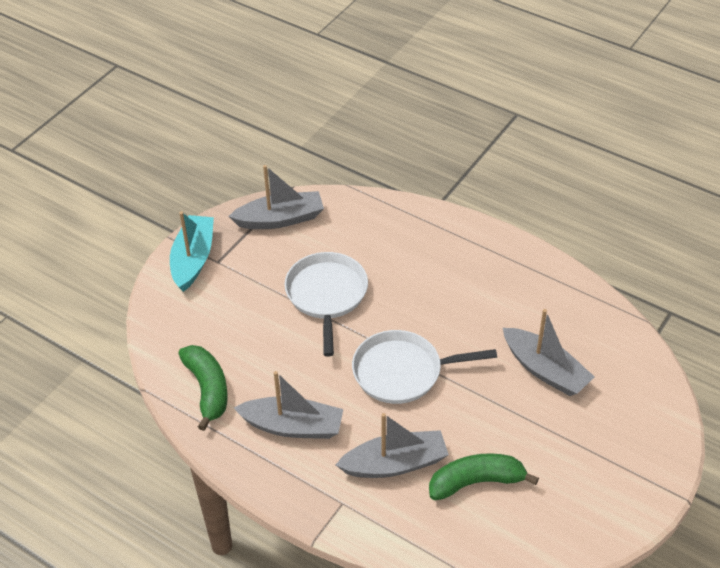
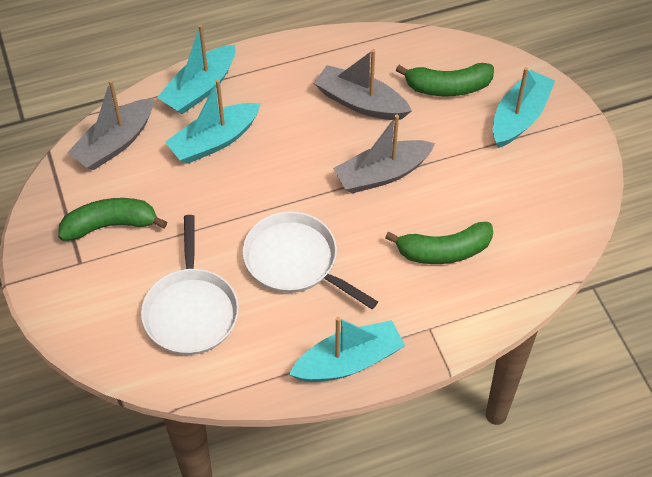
green banana: [178,345,228,431] [429,453,539,500] = 2 -> [58,198,167,241] [385,222,493,264] [395,63,494,97] = 3
grey boat: [228,165,324,229] [234,371,343,439] [336,413,449,478] [503,309,595,396] = 4 -> [67,80,153,170] [314,49,412,120] [333,114,435,193] = 3
turquoise boat: [170,211,214,292] = 1 -> [157,24,235,114] [165,79,261,164] [289,317,405,382] [493,67,555,148] = 4

